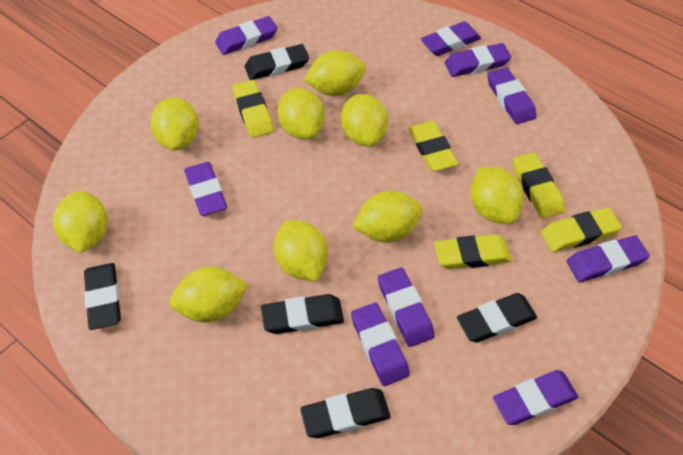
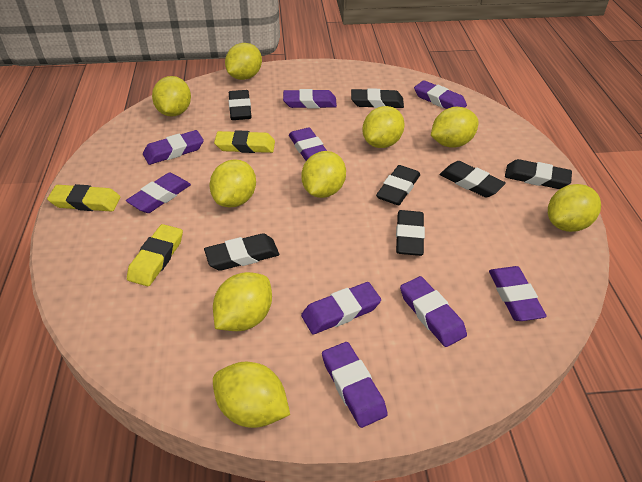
black eraser: [84,263,121,330] [244,44,309,80] [261,294,344,334] [300,388,391,438] [457,293,537,342] = 5 -> [204,233,279,271] [229,90,251,120] [351,88,404,108] [376,165,420,205] [396,210,425,256] [440,161,506,198] [505,159,572,189] = 7
yellow eraser: [232,80,274,138] [409,121,458,171] [434,234,512,269] [513,153,565,219] [541,208,622,252] = 5 -> [47,184,120,212] [127,224,183,286] [214,130,275,153] = 3

